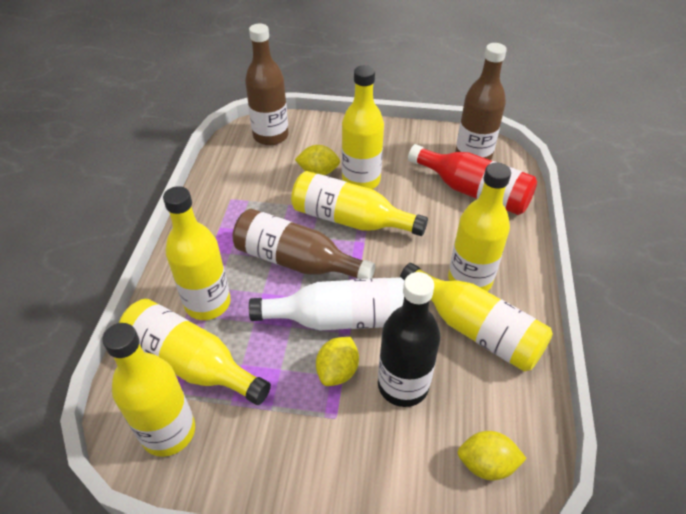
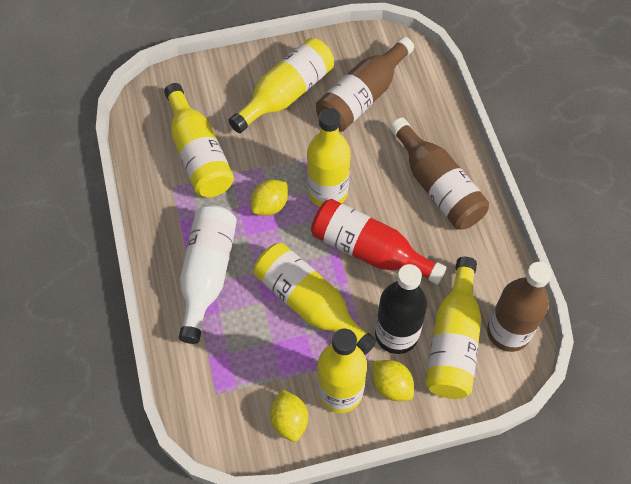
yellow bottle: [102,323,195,457] [119,299,271,405] [163,186,231,320] [291,171,428,236] [342,65,384,189] [400,263,553,371] [448,162,511,291] = 7 -> [164,83,234,197] [228,38,334,133] [254,243,377,355] [307,108,351,207] [317,328,367,413] [426,257,481,399] = 6

